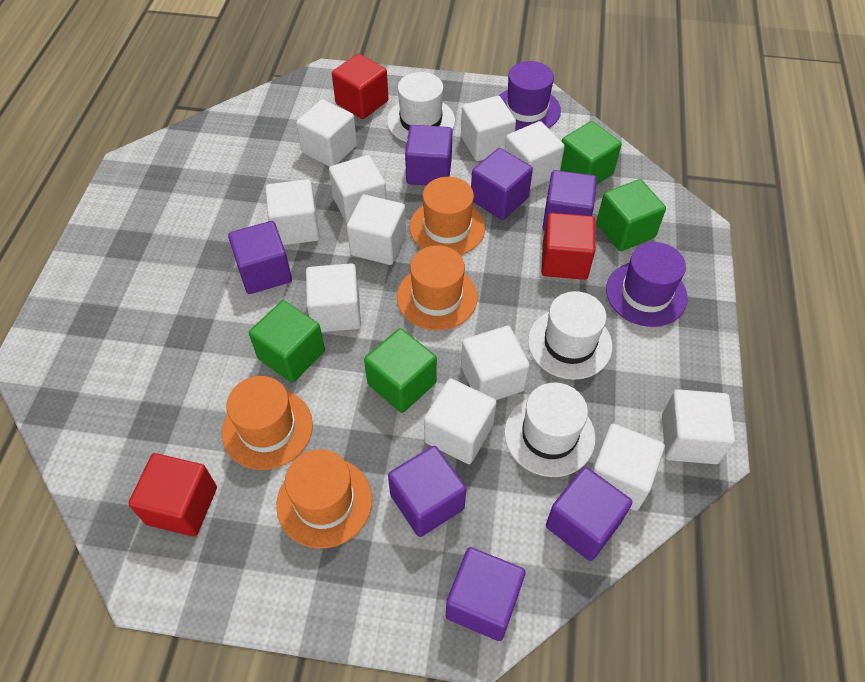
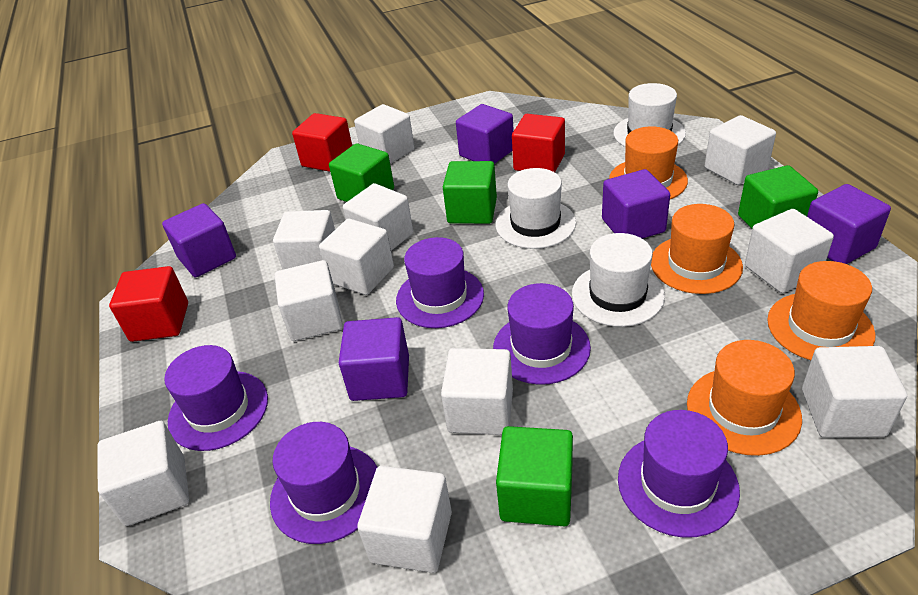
purple cube: [228,221,292,294] [388,446,466,537] [405,125,452,185] [446,547,526,641] [471,148,533,220] [543,170,597,231] [546,467,632,561] = 7 -> [162,203,236,277] [339,317,409,401] [456,104,514,164] [602,169,670,239] [807,184,891,264] = 5
purple hat: [499,61,561,131] [606,242,688,327] = 2 -> [164,345,268,451] [270,422,377,544] [396,237,484,328] [493,283,591,385] [618,410,740,538] = 5

